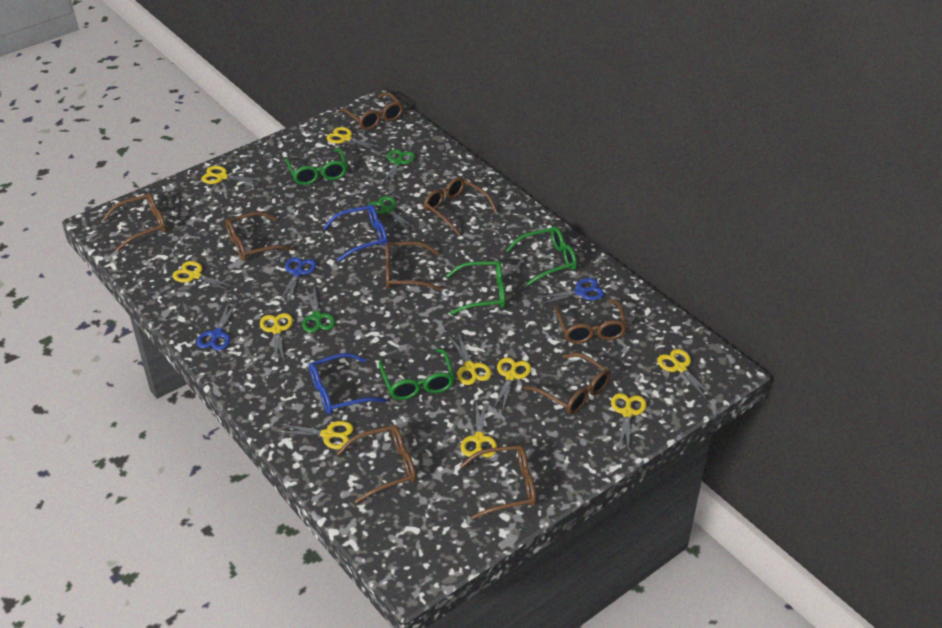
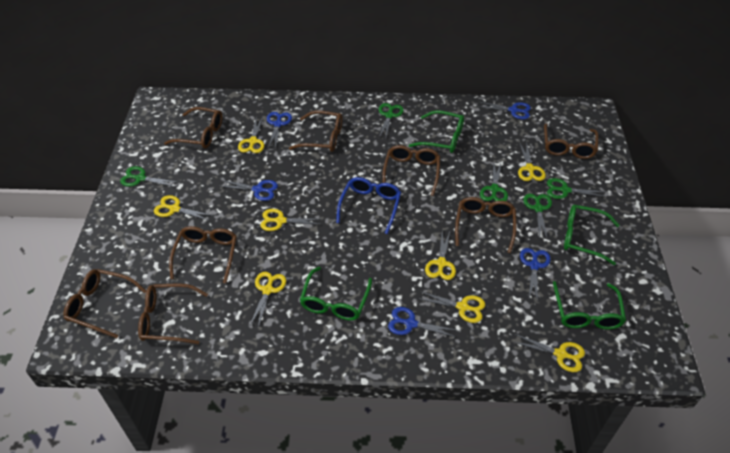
blue glasses: [309,353,386,414] [323,204,388,262] = 2 -> [336,177,401,234] = 1
blue scissors: [197,302,237,351] [280,257,316,303] [537,278,604,305] = 3 -> [220,180,278,201] [267,112,292,149] [388,307,459,337] [477,102,531,119] [520,248,551,299] = 5
brown glasses: [103,193,167,251] [226,212,294,261] [337,425,416,503] [339,92,404,130] [385,241,441,291] [424,177,498,235] [460,445,536,520] [524,353,610,414] [554,299,627,344] = 9 -> [64,269,146,338] [138,284,208,344] [164,107,222,149] [169,226,237,283] [289,111,342,152] [382,145,440,196] [455,197,517,253] [544,123,599,159] = 8
green scissors: [302,287,335,333] [368,196,417,232] [382,149,415,186] = 3 -> [120,166,177,187] [379,103,403,137] [480,163,508,201] [523,194,552,240] [547,178,607,199] = 5
yellow scissors: [172,261,235,292] [201,166,262,184] [260,313,293,361] [277,421,353,449] [326,127,382,151] [450,334,491,385] [460,400,497,457] [493,357,531,412] [611,393,646,451] [657,349,714,400] = 10 -> [154,195,214,221] [238,117,264,153] [249,272,286,328] [260,209,322,231] [417,291,485,323] [425,231,456,280] [514,334,585,372] [518,141,546,181] = 8

